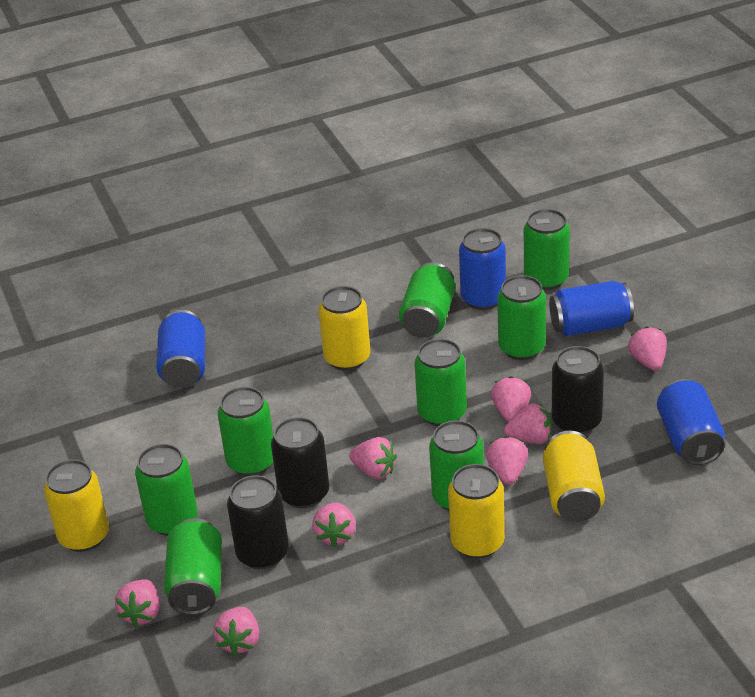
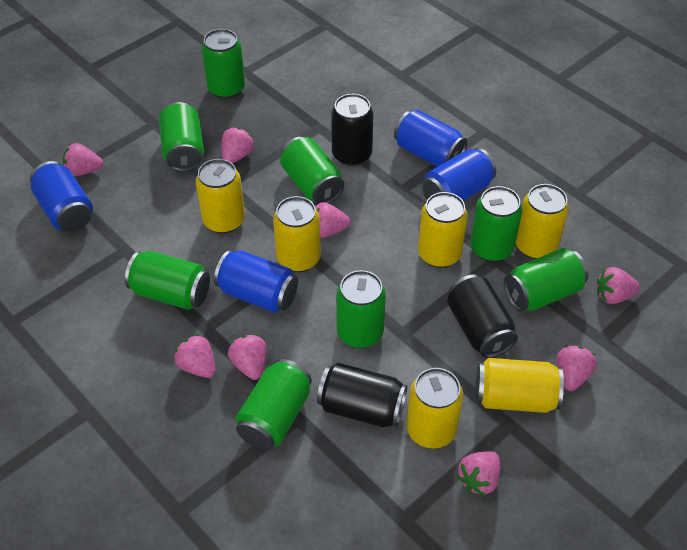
yellow can: [44,459,109,552] [318,286,370,371] [448,464,505,559] [543,431,605,522] = 4 -> [196,159,245,234] [273,196,321,272] [406,368,463,448] [418,192,468,268] [476,358,564,413] [516,184,569,259] = 6

